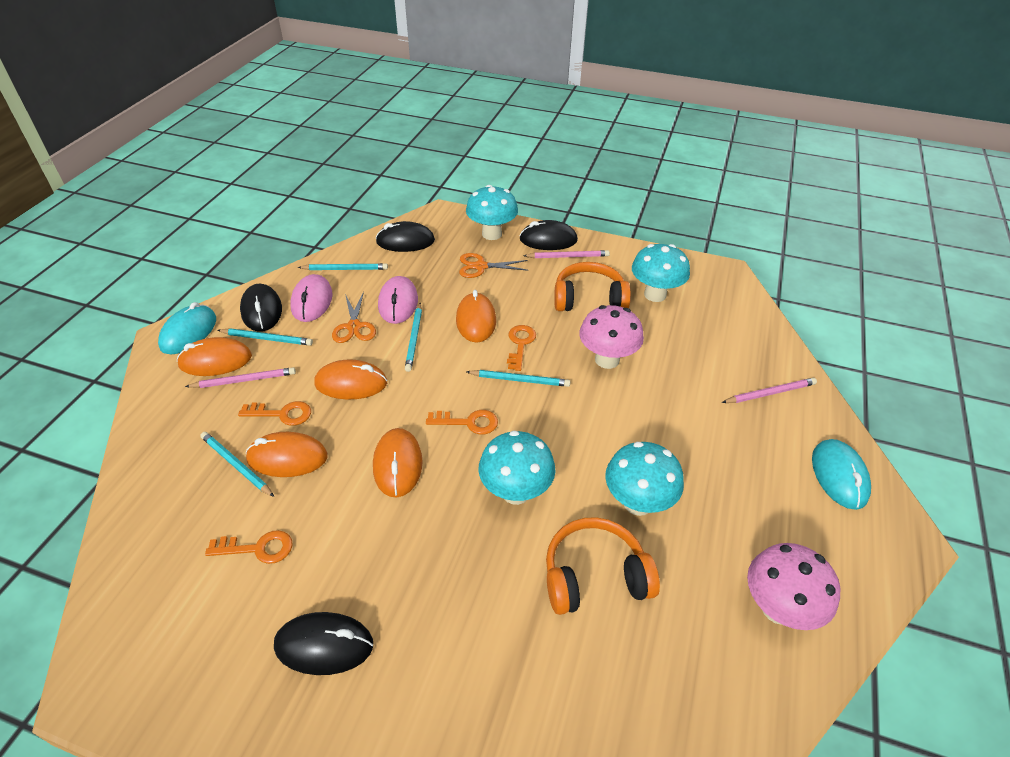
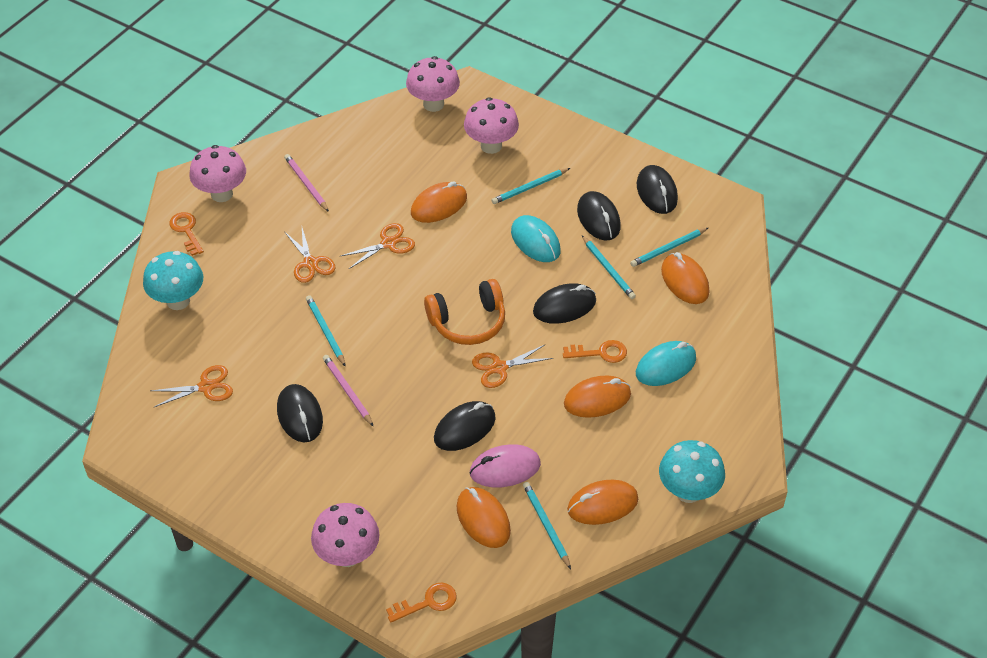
black mouse: [240,284,282,332] [274,612,373,675] [375,221,435,252] [519,220,578,250] = 4 -> [277,384,323,442] [434,401,496,451] [533,283,596,324] [577,191,621,241] [637,165,678,214] = 5
orange headphones: [546,517,660,615] [554,262,631,311] = 2 -> [424,279,505,345] = 1
orange key: [205,530,293,564] [238,401,311,426] [426,410,498,435] [507,325,536,371] = 4 -> [169,212,204,256] [386,583,457,622] [563,340,627,363] = 3
orange scissors: [332,291,376,343] [459,253,529,278] = 2 -> [151,365,233,407] [284,228,335,283] [341,223,415,269] [472,344,553,388] = 4
pink mouse: [290,274,333,322] [378,276,418,324] = 2 -> [470,444,541,487] = 1
pink mushroom: [579,305,644,369] [747,543,840,630] = 2 -> [189,145,246,202] [311,503,380,567] [406,56,460,112] [464,97,519,154] = 4
pink pencil: [185,367,296,388] [523,250,610,258] [722,378,817,403] = 3 -> [284,154,329,212] [323,355,374,427] = 2
turquoise mushroom: [466,185,518,240] [479,431,555,505] [605,442,684,516] [632,244,690,302] = 4 -> [143,251,203,310] [659,440,725,503] = 2

